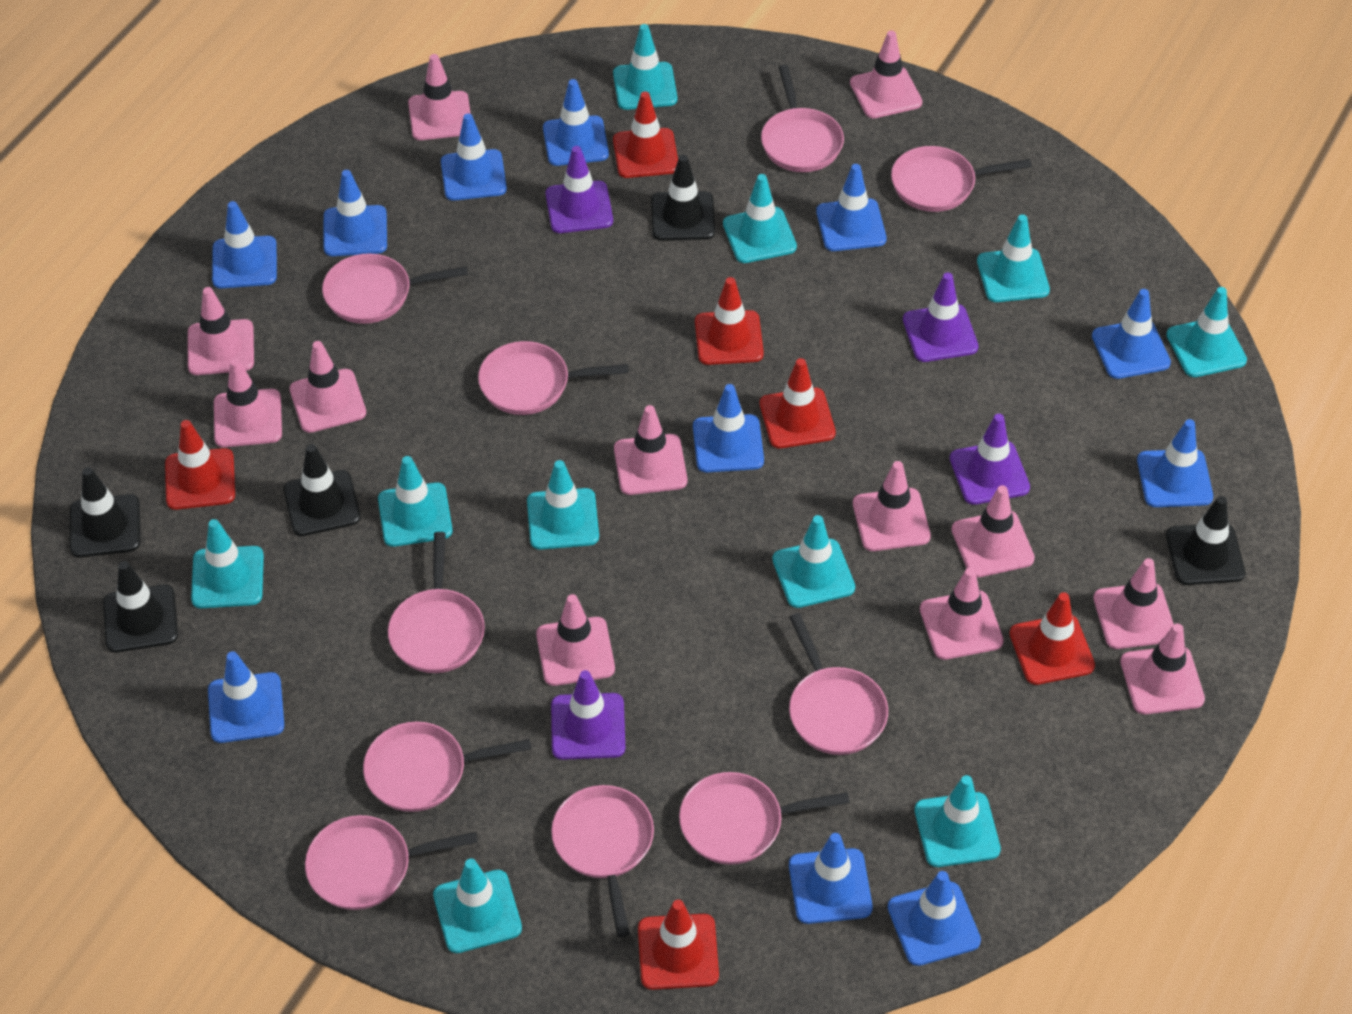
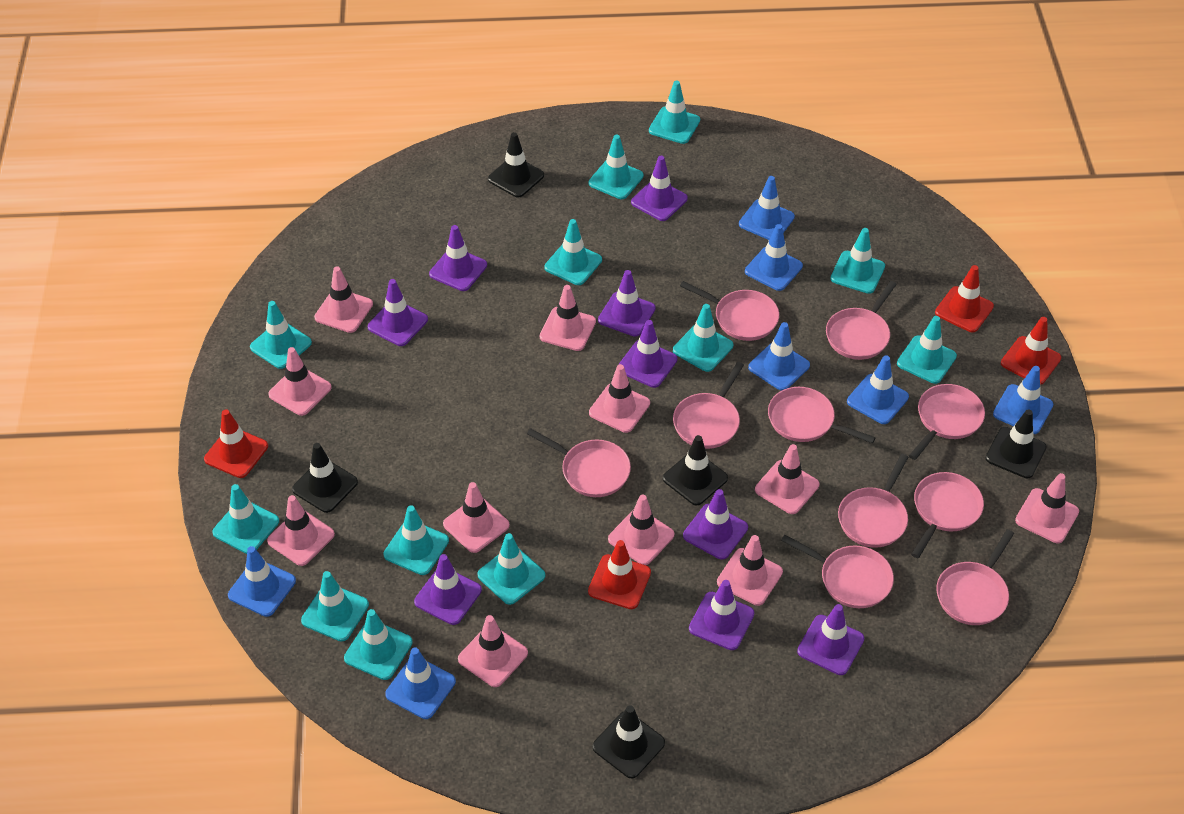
blue traffic cone: [208,651,284,743] [212,201,277,288] [324,170,387,256] [441,114,507,201] [543,79,609,166] [693,384,764,472] [789,833,873,924] [816,164,887,251] [888,871,981,966] [1092,289,1171,379] [1137,419,1213,507] = 11 -> [228,546,296,617] [385,648,456,719] [739,176,795,240] [745,224,803,291] [748,322,810,391] [847,355,909,424] [993,366,1053,434] = 7
pink traffic cone: [188,287,254,375] [214,358,282,447] [290,341,366,433] [408,54,471,140] [536,594,615,686] [614,405,687,495] [850,31,922,118] [853,461,931,551] [920,568,1003,660] [951,485,1035,577] [1093,558,1174,649] [1120,623,1205,714] = 12 -> [267,495,335,566] [268,347,331,416] [314,266,373,333] [443,482,510,553] [458,615,528,687] [540,285,596,351] [589,364,650,433] [608,494,674,565] [717,535,783,606] [755,444,819,514] [1015,473,1079,543] = 11
purple traffic cone: [546,146,613,233] [551,670,625,760] [903,273,978,362] [950,414,1030,505] = 4 -> [368,279,428,346] [414,554,482,625] [429,225,487,291] [598,270,656,337] [618,320,677,388] [631,156,688,221] [683,489,748,560] [689,580,754,650] [797,604,864,675] = 9
red traffic cone: [165,420,235,510] [613,91,678,178] [638,900,719,990] [695,277,764,365] [760,358,836,448] [1009,592,1095,685] = 6 -> [204,409,268,478] [588,540,651,609] [935,265,994,332] [1001,317,1061,385] = 4
turquoise traffic cone: [191,519,264,608] [378,456,453,547] [433,859,522,953] [527,460,599,550] [613,24,677,110] [723,174,797,263] [772,515,855,608] [915,775,1001,867] [977,214,1050,302] [1166,287,1247,377] = 10 -> [212,484,279,554] [250,301,312,369] [301,571,369,642] [344,609,413,680] [383,505,449,575] [477,533,545,605] [544,219,602,285] [589,135,644,199] [649,80,700,144] [673,304,733,372] [831,228,885,294] [897,316,957,384] = 12

